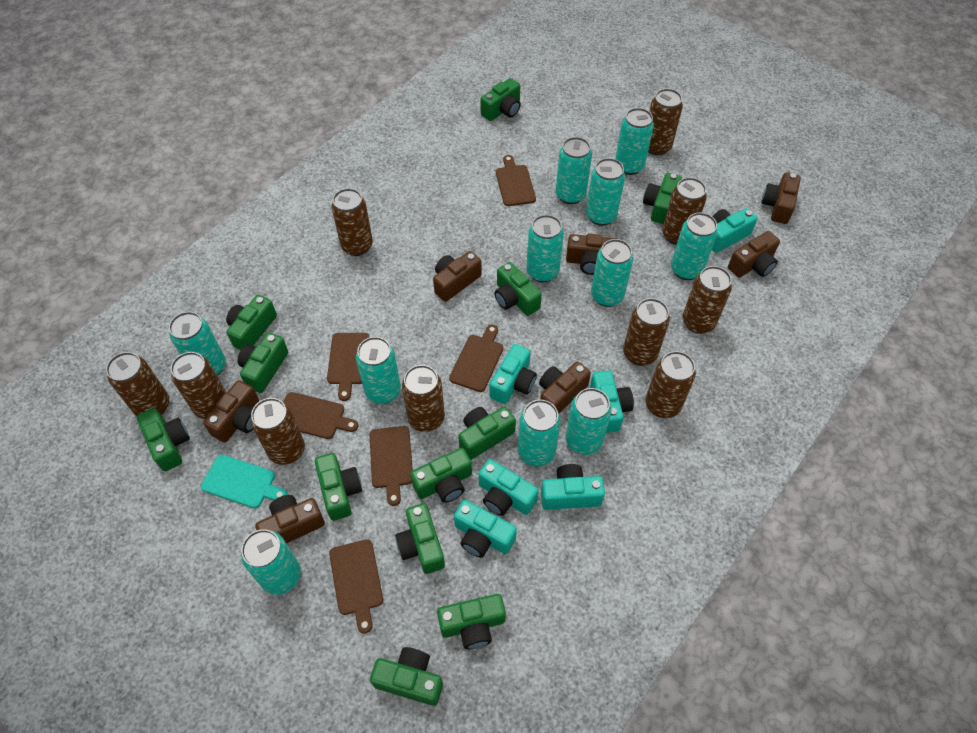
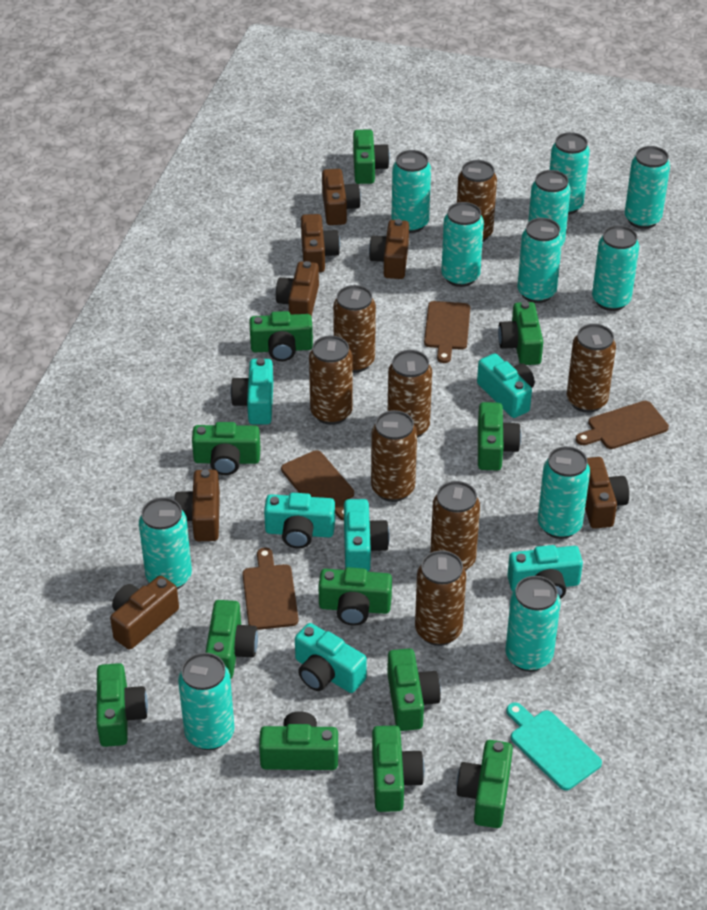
brown can: [106,352,169,416] [171,352,226,419] [251,398,305,465] [331,188,373,256] [402,365,445,432] [623,298,670,366] [645,351,696,418] [648,88,683,155] [662,177,707,245] [683,266,732,334] = 10 -> [309,336,353,425] [333,285,376,373] [371,410,417,502] [388,350,432,438] [415,550,466,646] [430,481,480,571] [457,160,497,242] [567,324,616,413] = 8
brown cutting board: [283,392,358,439] [327,333,369,401] [329,539,383,634] [369,426,413,506] [449,324,503,392] [496,155,536,206] = 6 -> [242,548,298,630] [281,450,354,521] [424,301,470,363] [576,401,669,449] = 4

